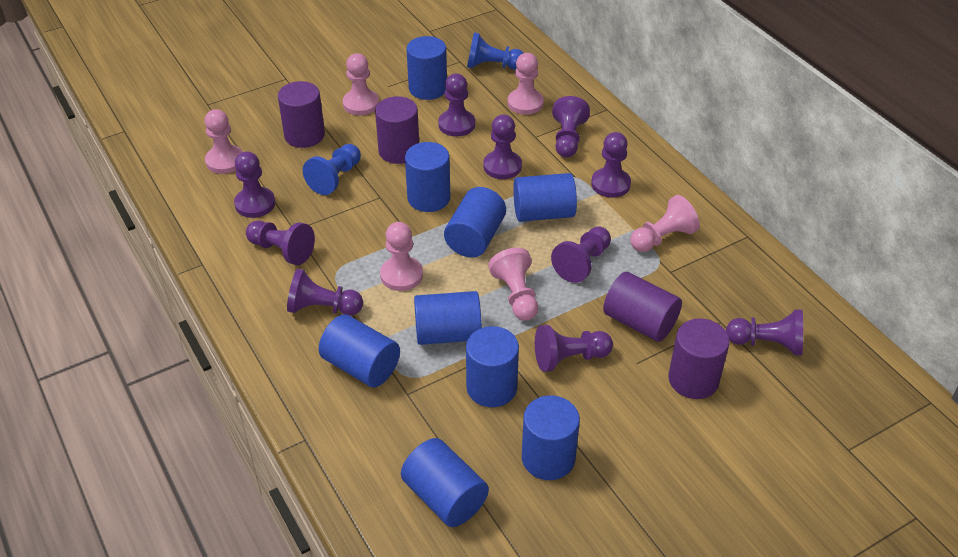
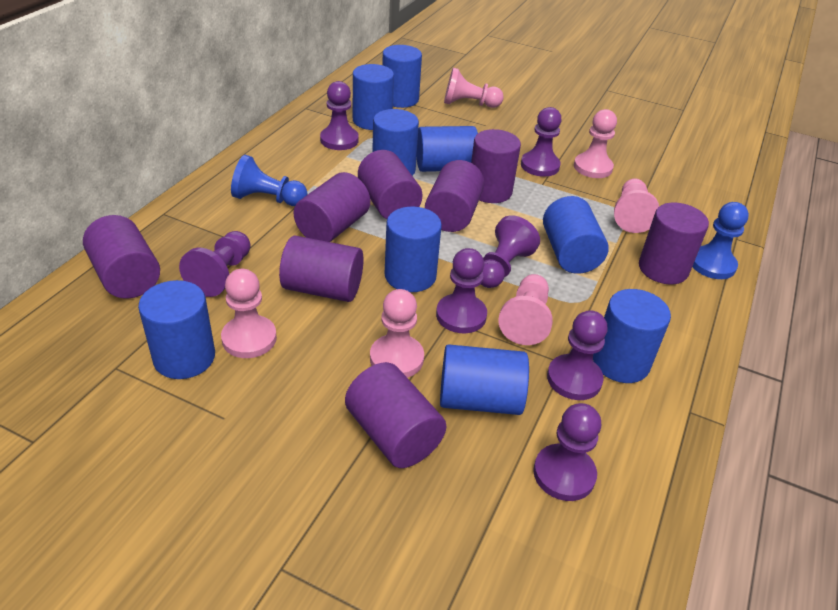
purple cylinder: [278,81,325,148] [375,96,419,164] [603,272,682,342] [669,318,730,399] = 4 -> [83,215,160,299] [279,236,363,302] [294,172,370,242] [345,362,447,468] [358,150,422,219] [425,160,484,232] [471,129,521,203] [639,203,709,284] = 8
purple pawn: [234,151,275,218] [246,220,315,265] [287,268,363,316] [438,74,475,136] [483,114,522,179] [535,325,613,372] [551,227,611,283] [552,96,590,158] [591,132,631,198] [726,309,803,356] = 10 -> [179,231,251,297] [320,81,359,150] [436,248,487,333] [481,215,540,288] [521,107,561,177] [533,403,601,501] [547,310,608,400] = 7

